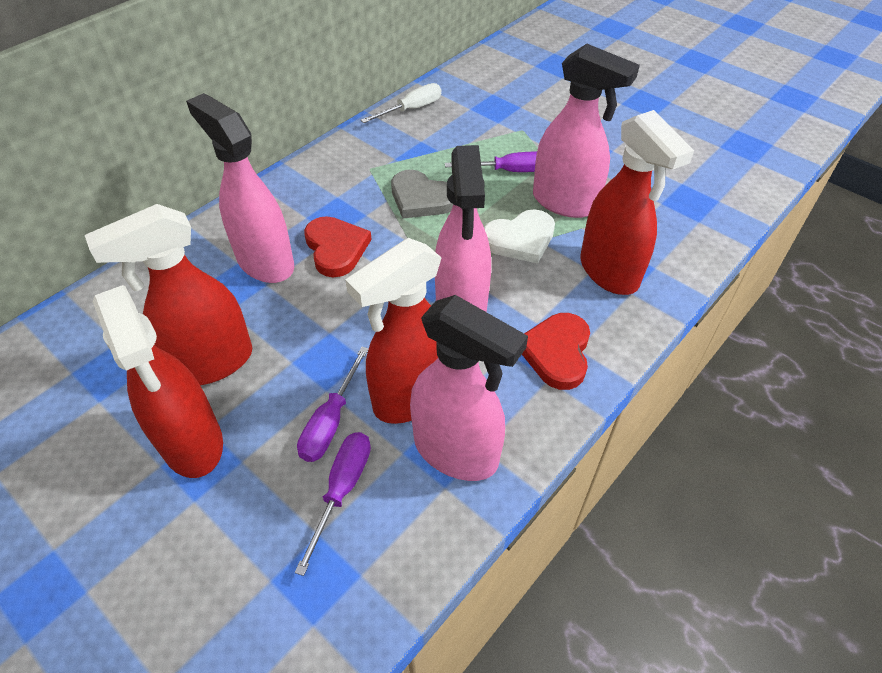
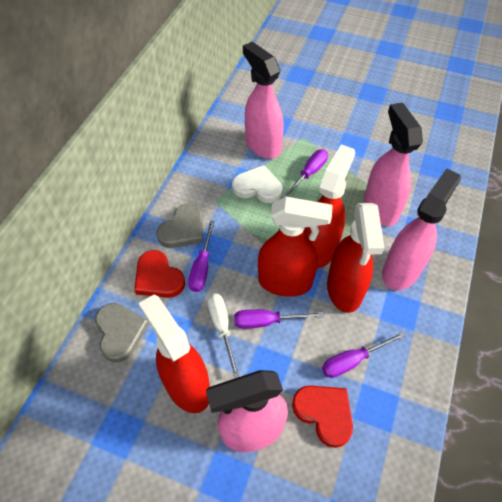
grey heart: [391,170,453,219] = 1 -> [95,303,149,362] [156,204,203,248] = 2
purple screwdriver: [295,432,371,576] [297,347,369,462] [445,152,537,172] = 3 -> [188,220,215,292] [234,309,324,329] [282,149,328,198] [322,332,405,378] = 4

